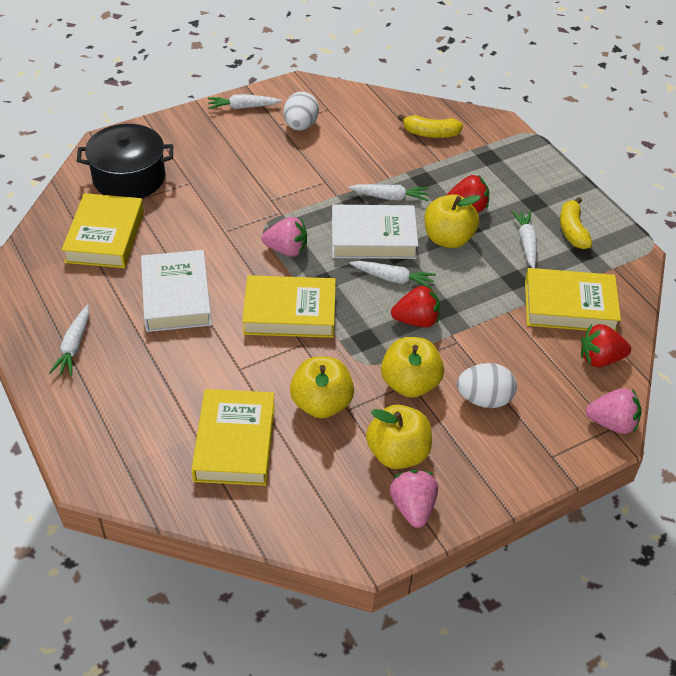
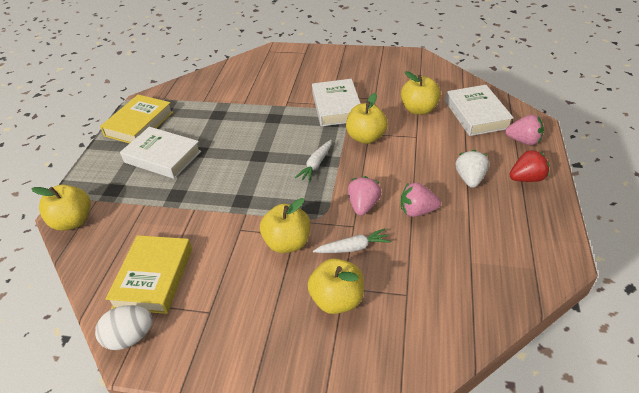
black pot: [77,124,173,198] = 1 -> none = 0
red strawberry: [391,285,440,327] [447,175,489,213] [581,324,631,367] = 3 -> [509,149,550,182] = 1
white book: [141,250,212,332] [332,205,418,259] = 2 -> [120,127,201,179] [312,79,361,126] [445,85,514,136] = 3
white carrot: [49,305,90,376] [208,94,282,109] [348,184,429,201] [349,261,436,288] [511,210,537,268] = 5 -> [295,140,332,182] [313,228,391,253] = 2
white egg: [284,92,319,130] [457,363,517,408] = 2 -> [95,305,153,350] = 1
white strawberry: none = 0 -> [456,150,489,188] = 1
yellow apple: [290,357,354,418] [366,405,432,469] [381,337,444,398] [424,194,481,248] = 4 -> [31,185,91,231] [260,198,310,253] [308,258,364,314] [346,93,388,144] [401,71,441,115] = 5
yellow banana: [398,114,463,138] [560,197,592,249] = 2 -> none = 0
yellow book: [62,193,144,268] [192,389,275,486] [242,275,336,338] [525,268,621,332] = 4 -> [100,95,173,143] [105,235,192,314] = 2

